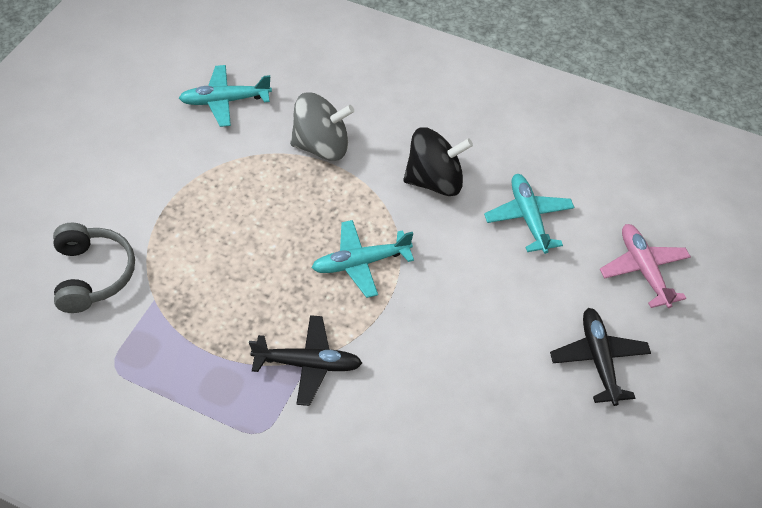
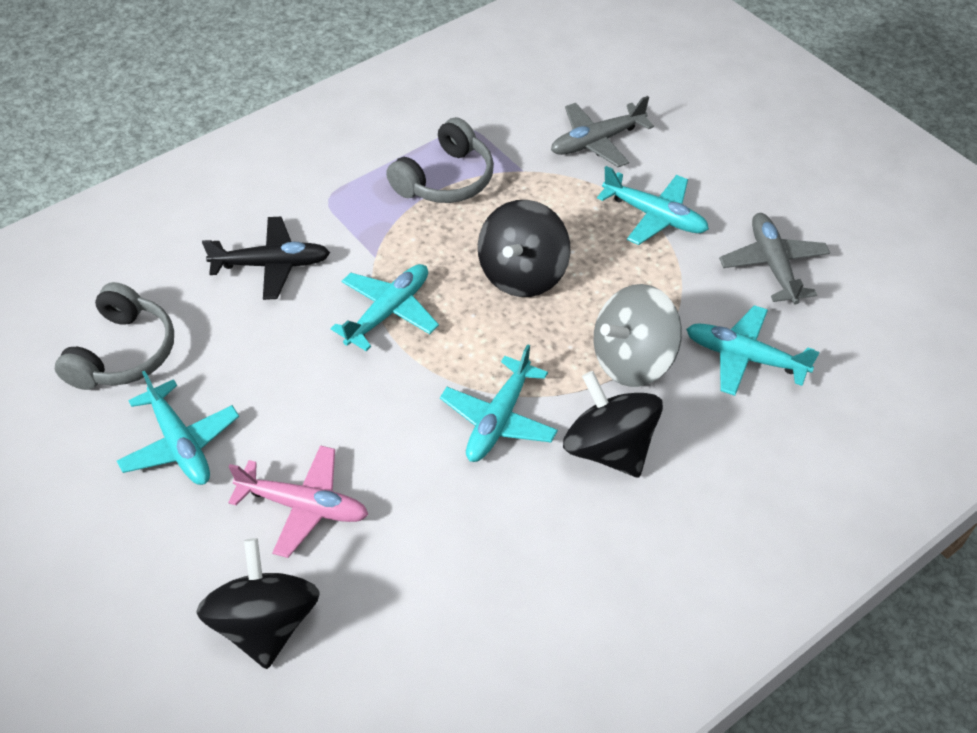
black plane: [249,315,362,406] [550,308,651,406] = 2 -> [202,217,330,300] = 1
black spinning top: [403,127,473,196] = 1 -> [196,538,320,669] [478,200,570,297] [563,371,663,478] = 3
grey headphones: [53,223,135,313] = 1 -> [55,282,174,390] [386,117,494,203] = 2
grey plane: none = 0 -> [551,96,654,167] [719,213,830,304] = 2
turquoise plane: [179,65,272,127] [312,220,414,298] [484,174,575,254] = 3 -> [117,370,239,485] [331,264,439,351] [440,344,558,462] [597,166,709,245] [686,305,819,396] = 5

